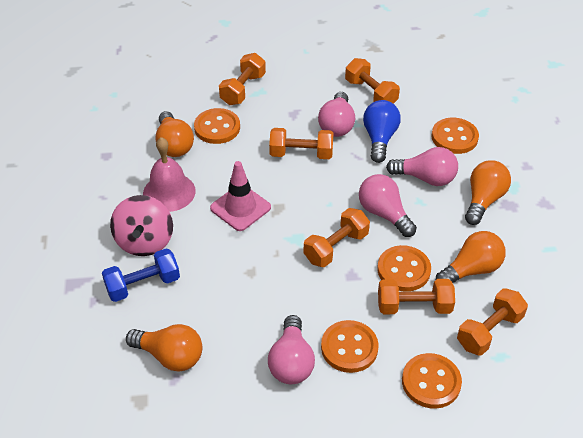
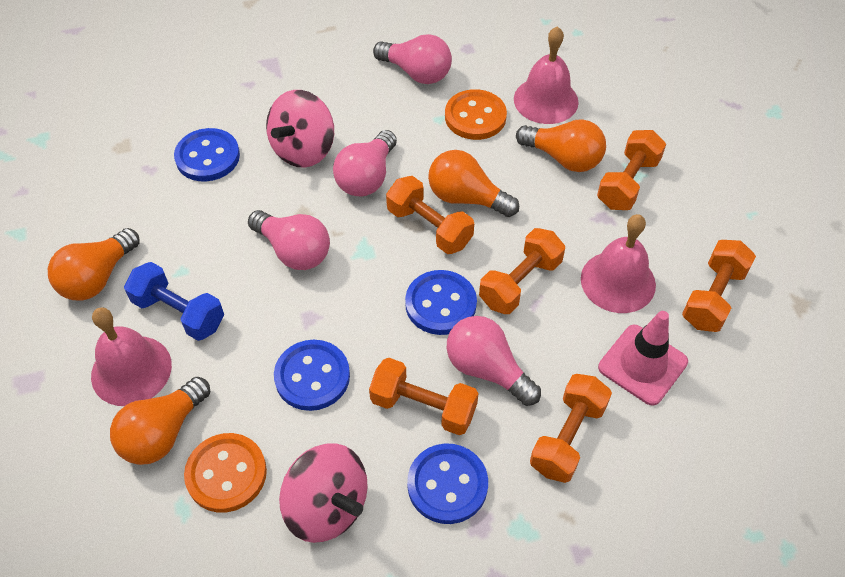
blue button: none = 0 -> [174,128,240,181] [274,340,350,411] [405,270,477,335] [407,443,488,524] = 4
blue light bulb: [363,100,401,163] = 1 -> none = 0
orange button: [194,108,240,144] [321,320,379,373] [377,245,431,292] [402,353,462,409] [431,118,479,154] = 5 -> [184,433,267,513] [445,89,507,140] = 2
pink bell: [143,137,196,212] = 1 -> [91,307,172,406] [514,26,579,124] [581,214,656,313] = 3
pink spinning top: [110,195,173,256] = 1 -> [266,90,334,168] [279,443,368,543] = 2

